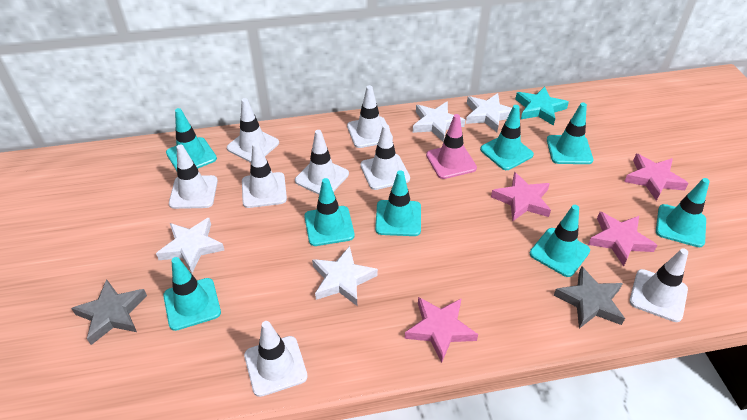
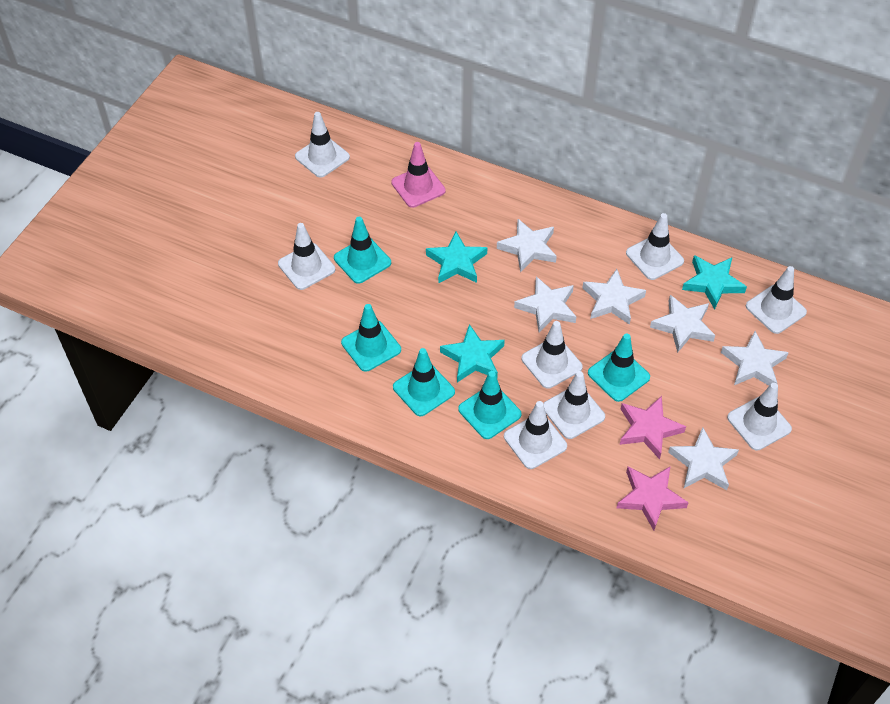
grey star: [71,279,147,345] [554,266,625,329] = 2 -> none = 0
pink star: [405,297,478,363] [491,172,551,222] [588,212,657,267] [624,154,689,201] = 4 -> [617,466,689,531] [620,396,686,460] = 2
turquoise star: [515,87,569,126] = 1 -> [426,232,488,284] [440,324,505,383] [682,255,747,309] = 3
turquoise traffic cone: [163,257,221,331] [166,108,217,171] [304,178,355,246] [375,170,421,236] [480,105,534,170] [530,205,590,277] [547,103,593,164] [656,178,710,247] = 8 -> [334,217,391,284] [341,304,401,372] [393,348,455,416] [458,371,522,439] [588,333,650,402] = 5
white star: [156,218,224,273] [312,246,378,306] [413,101,465,142] [466,93,512,132] = 4 -> [497,219,557,272] [514,276,576,333] [582,269,646,325] [650,295,715,353] [668,427,739,490] [721,331,789,386] = 6

